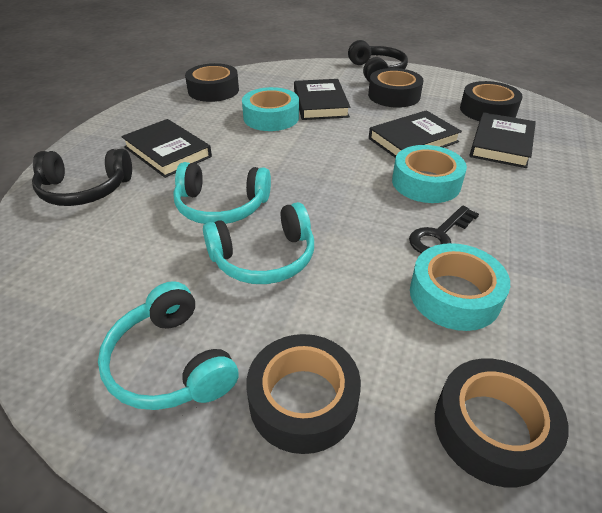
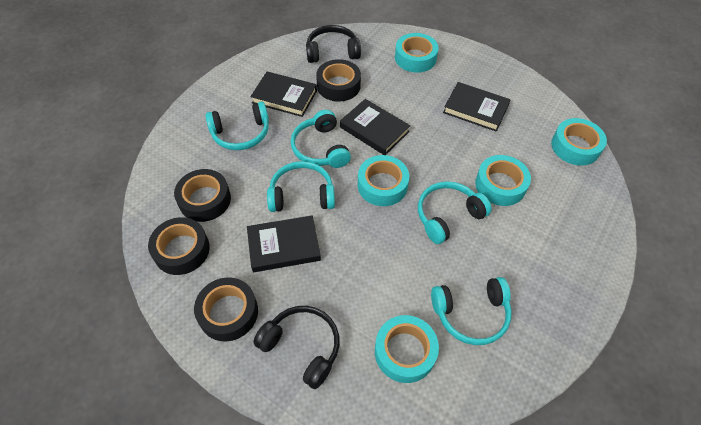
black key: [409,206,479,253] = 1 -> none = 0
black tape: [185,63,239,102] [246,334,361,454] [368,68,424,108] [435,358,569,487] [460,81,523,121] = 5 -> [148,217,210,275] [174,169,231,222] [194,278,258,341] [316,59,361,102] = 4
turquoise headphones: [98,281,239,410] [173,162,271,224] [203,202,314,284] = 3 -> [205,101,269,150] [267,161,335,212] [291,110,351,168] [418,181,492,244] [431,277,512,345] = 5
turquoise tape: [242,87,299,131] [392,145,467,203] [410,243,510,331] = 3 -> [358,155,409,206] [375,315,439,383] [395,33,439,73] [475,155,531,206] [551,118,607,166] = 5

